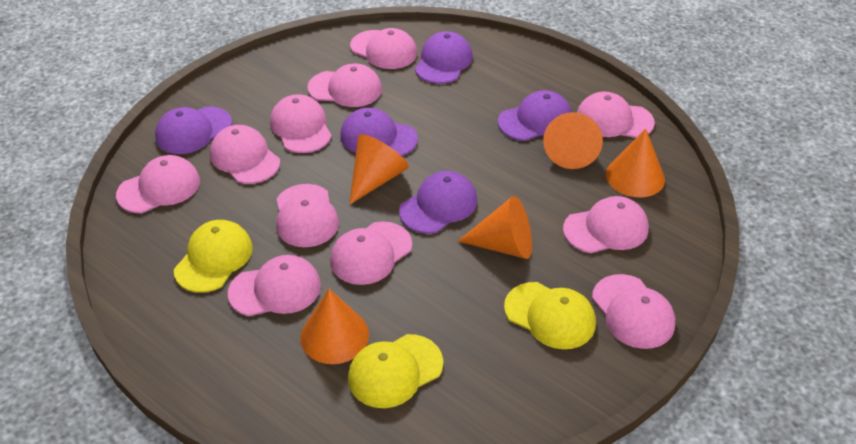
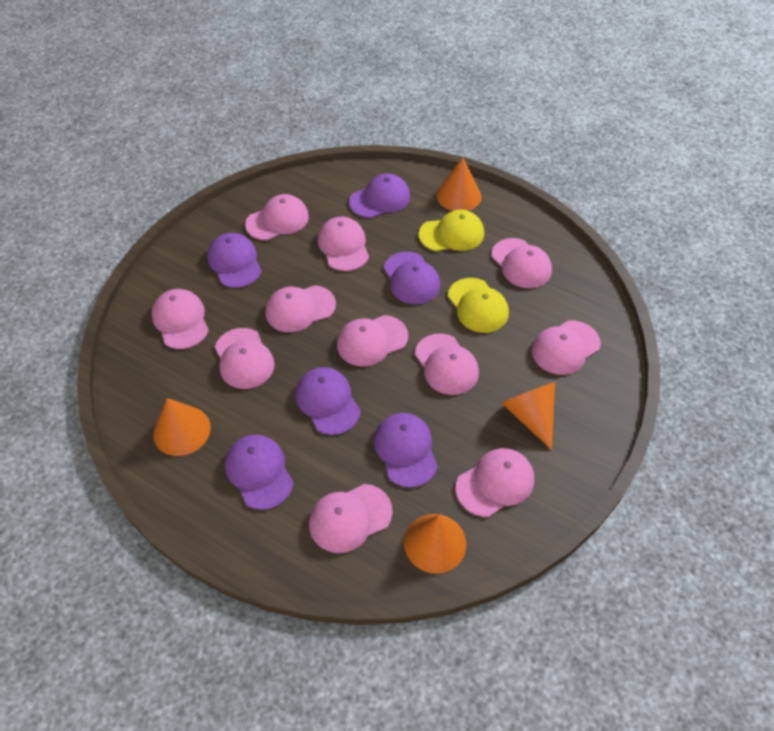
orange cone: [300,289,369,364] [349,134,409,205] [458,196,532,259] [543,112,603,169] [606,129,665,198] = 5 -> [153,398,211,456] [404,514,466,574] [436,158,481,211] [502,382,555,450] = 4
purple cap: [155,106,232,154] [340,108,418,156] [399,171,477,234] [415,31,473,84] [498,90,572,141] = 5 -> [207,233,262,288] [225,435,294,510] [295,367,361,435] [349,174,410,218] [374,413,438,488] [384,252,440,304] = 6
yellow cap: [174,220,253,293] [348,334,443,408] [504,282,596,349] = 3 -> [419,210,484,251] [448,278,509,333] = 2

